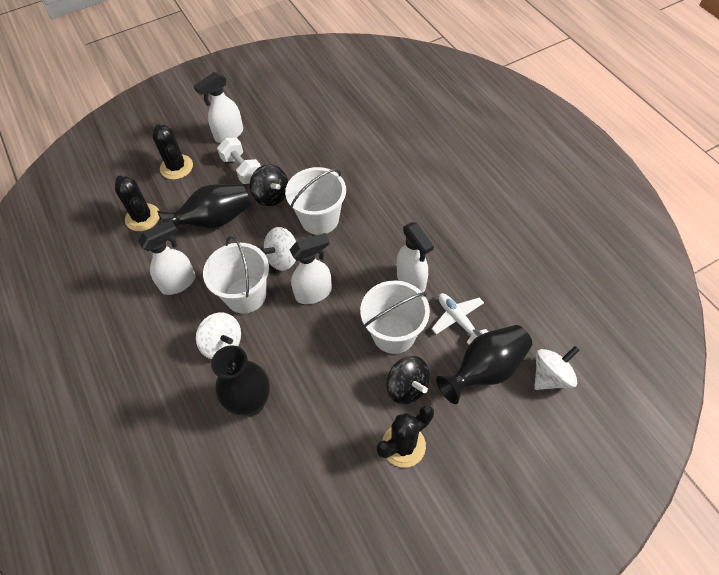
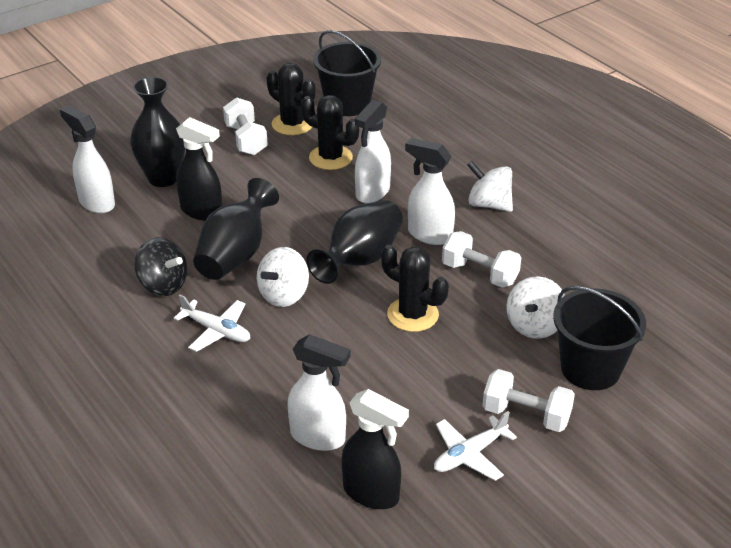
black bucket: none = 0 -> [313,30,381,116] [553,286,646,390] = 2
black spinning top: [250,164,288,206] [386,356,430,404] = 2 -> [134,238,187,296] = 1
black spray bottle: none = 0 -> [176,117,222,221] [342,389,409,509] = 2
white bucket: [203,236,269,314] [285,167,346,235] [360,280,430,354] = 3 -> none = 0
white dumbbell: [217,138,261,184] = 1 -> [223,97,268,155] [442,231,521,288] [482,369,575,432] = 3
white plane: [431,293,489,345] = 1 -> [174,295,250,352] [434,411,517,481] = 2

